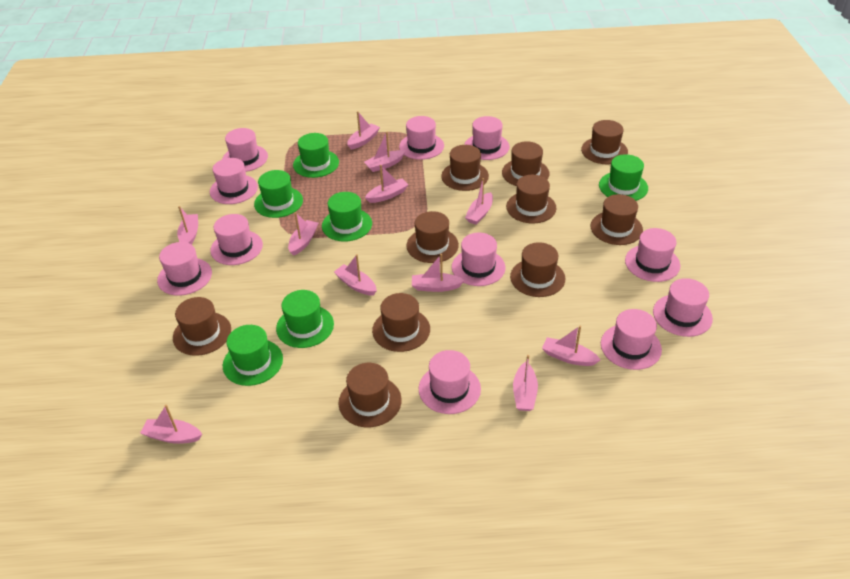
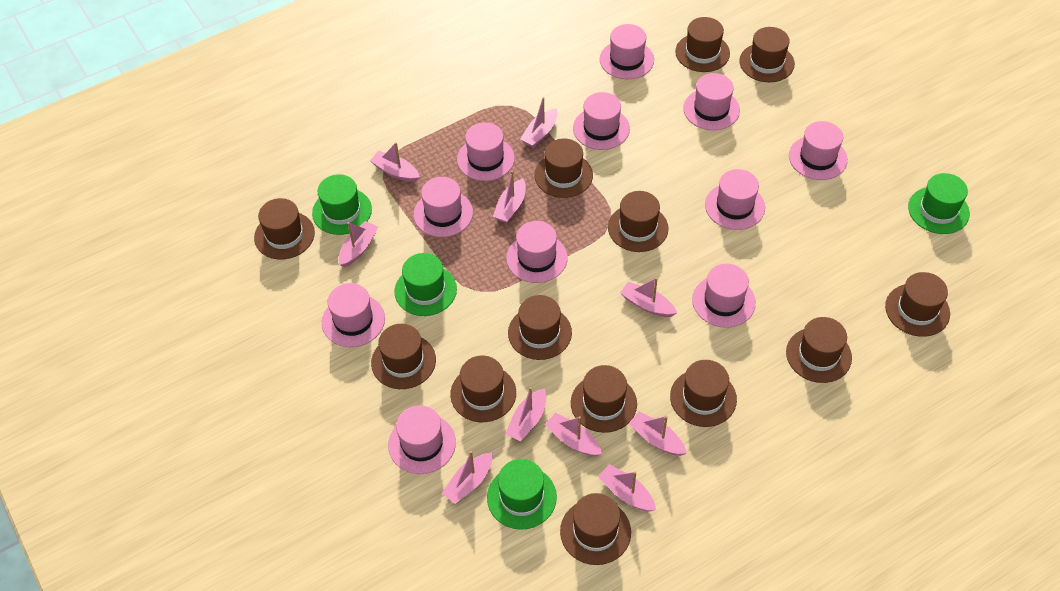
brown hat: [173,297,231,356] [339,363,402,427] [372,293,430,352] [406,211,459,263] [441,145,489,191] [502,141,549,186] [506,175,556,223] [510,242,565,297] [581,120,628,164] [591,194,643,245] = 10 -> [254,198,315,259] [371,324,436,389] [450,355,516,422] [508,295,572,360] [535,138,593,198] [560,493,631,565] [571,365,637,433] [608,191,668,252] [670,360,737,427] [675,17,730,72] [739,27,795,82] [786,317,852,383] [885,272,950,337] = 13
green hat: [223,325,283,386] [254,170,303,218] [276,290,334,348] [293,133,339,178] [322,192,372,242] [599,154,648,201] = 6 -> [312,174,372,235] [394,253,457,316] [487,459,557,530] [908,173,970,234] = 4
pink boat: [140,405,202,444] [177,206,198,245] [288,212,318,256] [334,254,377,296] [347,111,380,150] [364,132,405,172] [365,165,408,203] [412,254,465,292] [465,178,493,225] [513,355,538,411] [542,326,601,366] = 11 -> [339,221,378,267] [370,142,420,182] [442,451,493,504] [493,171,526,223] [505,387,546,441] [520,97,558,148] [545,413,602,456] [598,464,656,511] [620,278,677,317] [628,412,687,456] = 10

